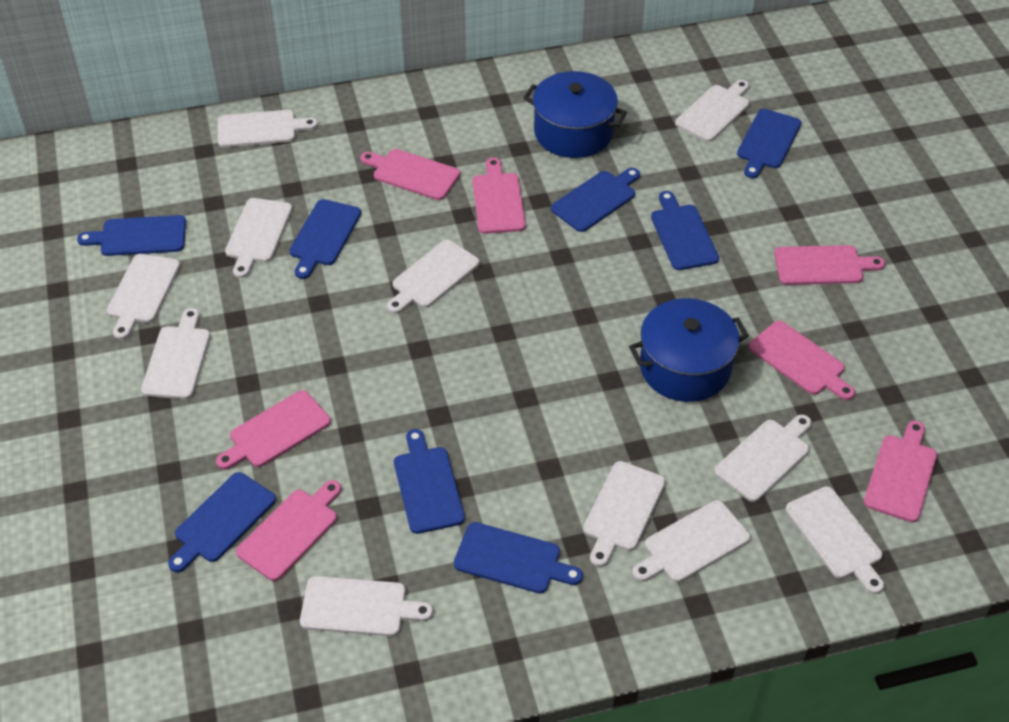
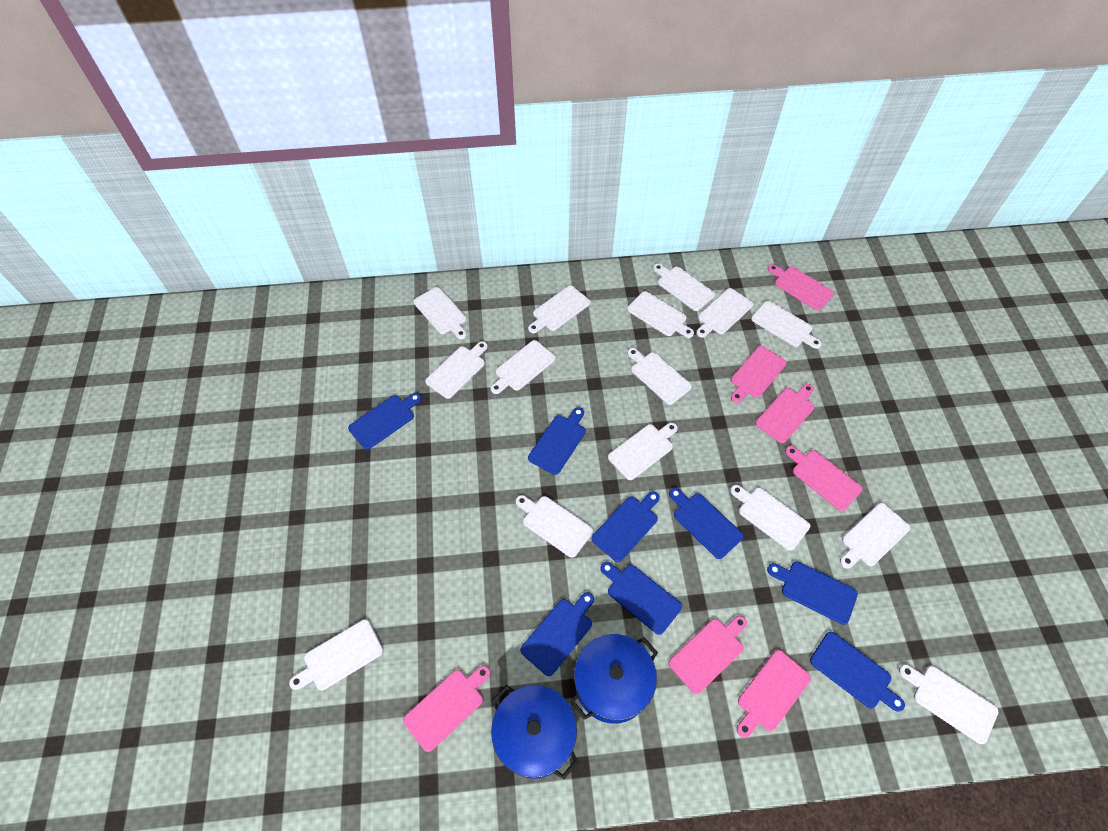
white cutting board: [107,254,180,340] [141,308,210,399] [218,110,318,148] [225,198,292,278] [300,576,433,636] [387,240,480,314] [583,461,666,567] [632,500,750,582] [675,80,750,142] [714,414,812,502] [786,486,884,594] = 11 -> [289,619,383,690] [413,287,467,339] [425,341,488,399] [491,340,556,394] [516,495,593,558] [528,285,590,333] [608,422,678,480] [627,291,694,338] [627,348,692,405] [653,264,715,311] [696,288,753,338] [730,485,810,551] [751,301,822,349] [840,503,910,569] [899,664,998,744] = 15

